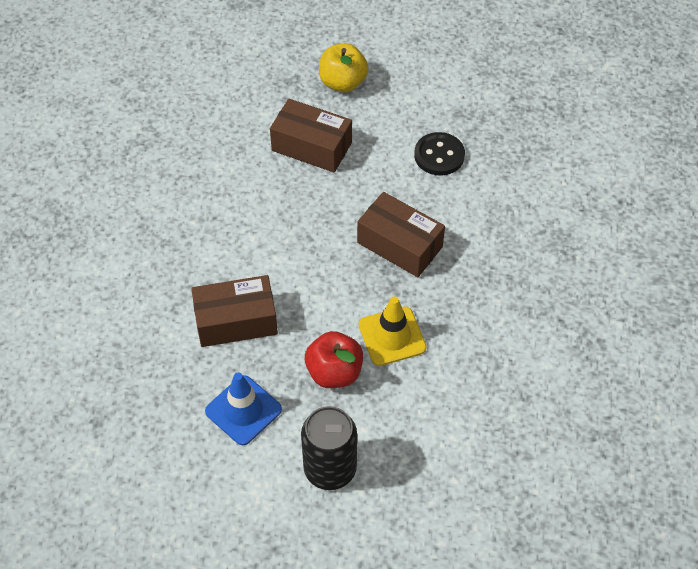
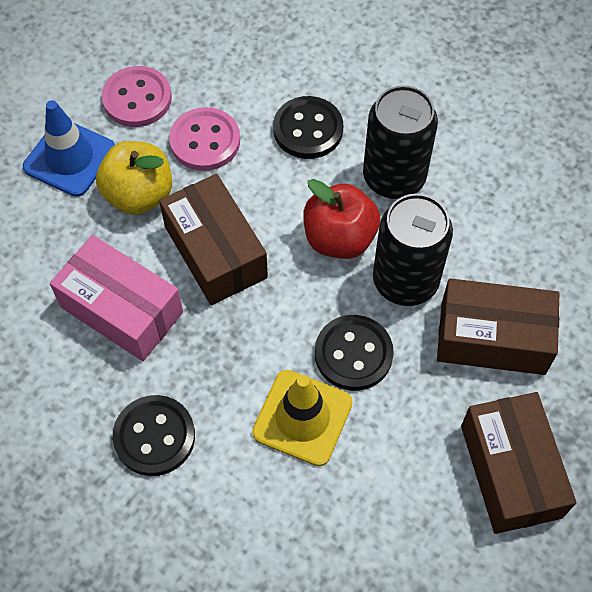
black button: [414,132,465,176] = 1 -> [113,395,195,476] [273,96,343,159] [315,315,394,391] = 3
black can: [301,406,357,490] = 1 -> [363,85,438,199] [373,194,453,306] = 2
pink box: none = 0 -> [50,235,183,361] = 1
pink button: none = 0 -> [101,66,172,127] [169,107,240,171] = 2

